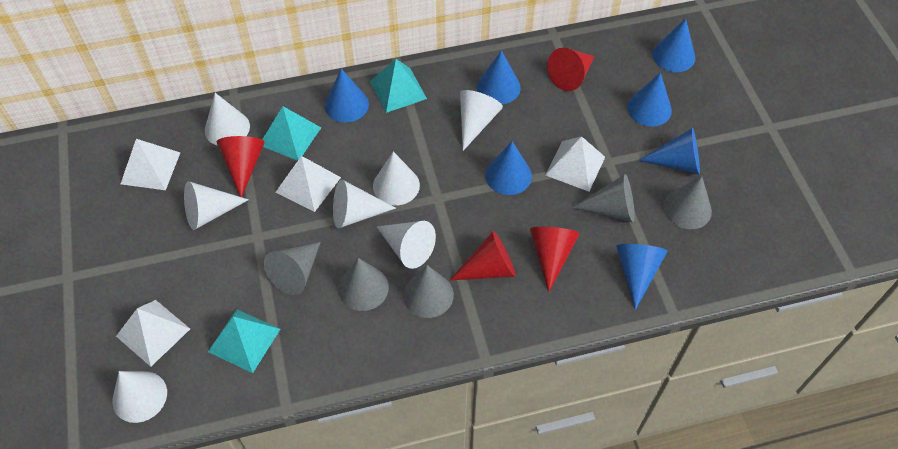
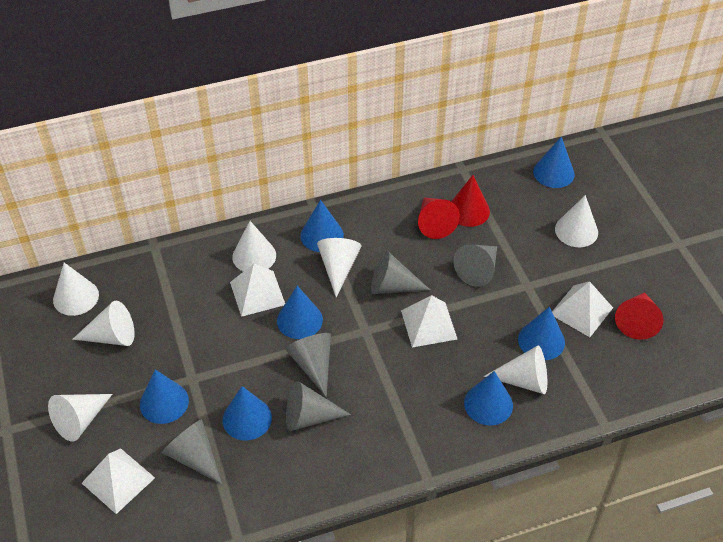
red cone: [217,136,265,197] [450,231,516,280] [530,227,580,292] [547,48,595,91] = 4 -> [418,198,460,239] [451,175,490,227] [615,292,663,340] = 3
turquoise pyramid: [208,309,280,373] [262,106,321,161] [370,59,427,113] = 3 -> none = 0

